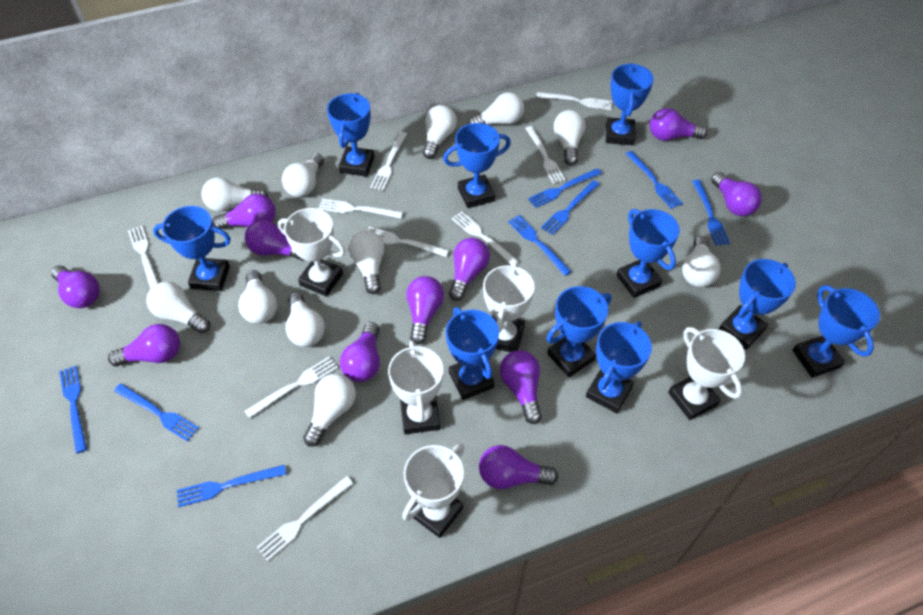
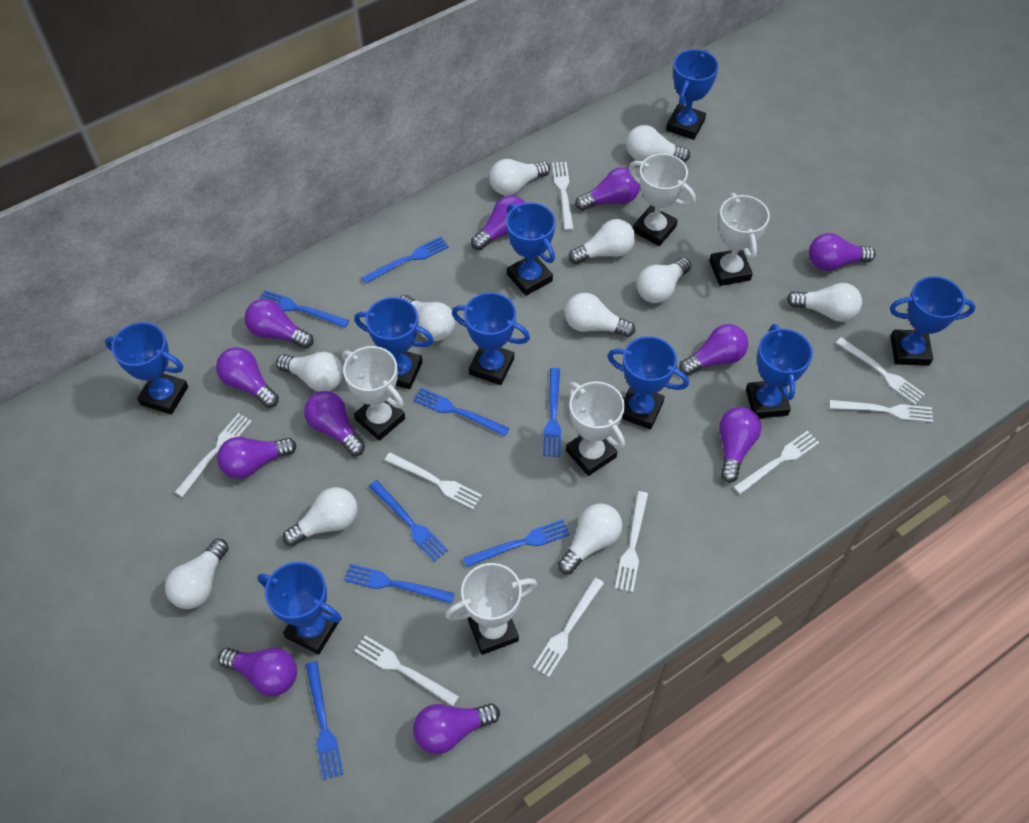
blue trophy: [153,206,231,291] [327,93,374,177] [443,123,511,208] [446,307,499,400] [546,286,611,377] [586,321,652,413] [606,63,654,145] [617,209,680,298] [719,259,796,350] [792,285,880,378] = 10 -> [105,322,188,415] [257,562,342,655] [354,297,434,389] [452,292,530,385] [506,202,556,296] [607,336,689,430] [666,49,719,140] [746,324,813,418] [890,276,976,366] = 9

